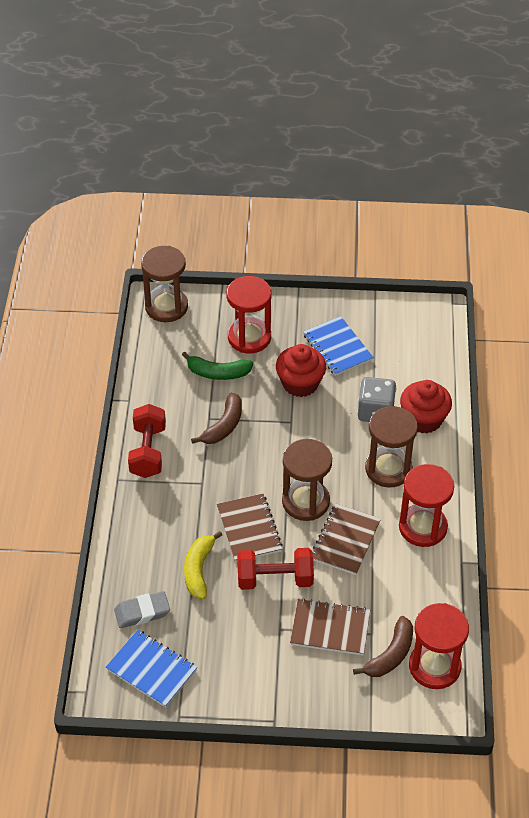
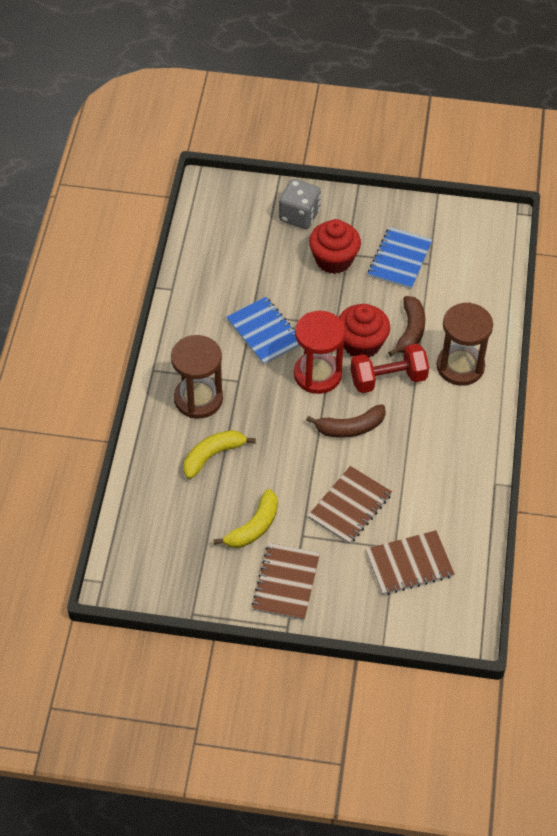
brown hourglass: [141,246,188,322] [282,439,332,521] [365,406,418,488] = 3 -> [171,335,223,419] [436,302,493,386] = 2
green banana: [182,352,253,380] = 1 -> none = 0
grey eraser: [114,591,170,628] = 1 -> none = 0
red dumbbell: [128,404,166,478] [237,548,314,590] = 2 -> [351,344,429,393] = 1
red hourglass: [226,276,272,353] [399,464,454,547] [409,603,469,689] = 3 -> [294,311,345,394] = 1
yellow banana: [184,531,222,599] = 1 -> [184,430,256,479] [213,489,278,548] = 2

